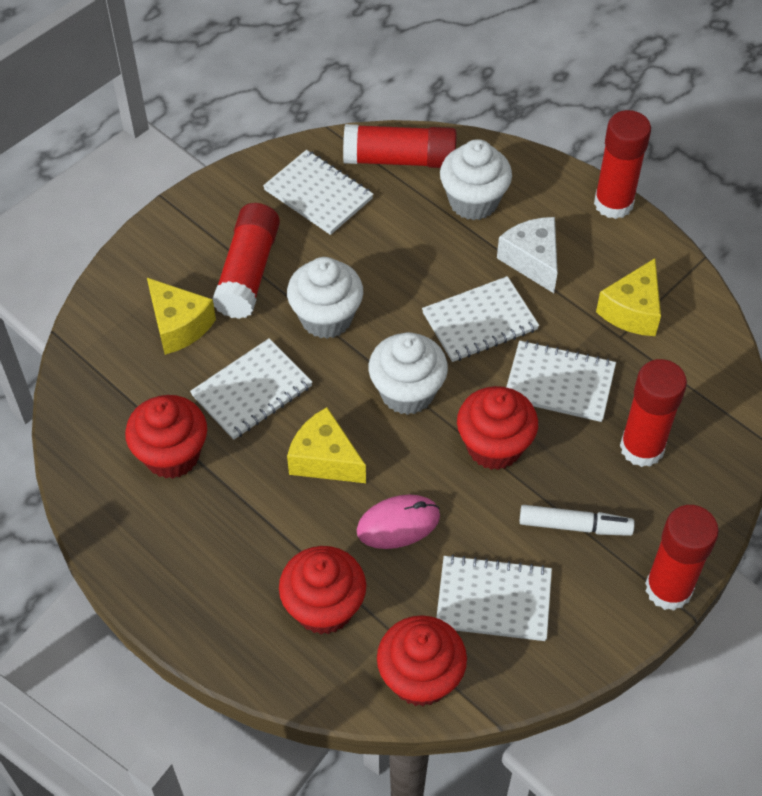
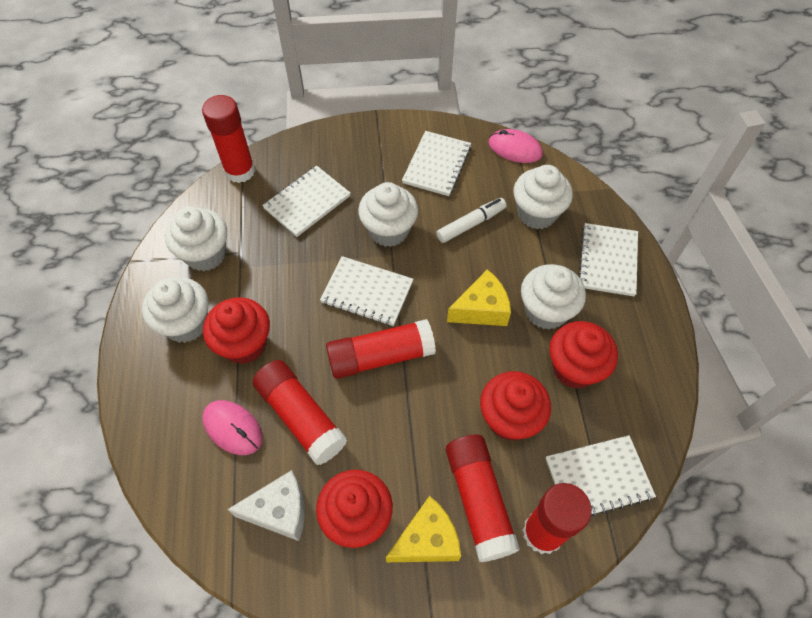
pink mouse: [357,495,440,549] = 1 -> [202,400,263,455] [488,129,543,163] = 2
white cupcake: [287,257,363,339] [369,332,448,415] [440,139,512,220] = 3 -> [142,277,208,343] [165,207,227,271] [358,182,418,247] [514,165,573,229] [521,264,586,330] = 5
yellow cheese: [147,278,216,355] [287,407,366,483] [596,258,661,336] = 3 -> [386,496,461,562] [447,269,511,326] = 2

